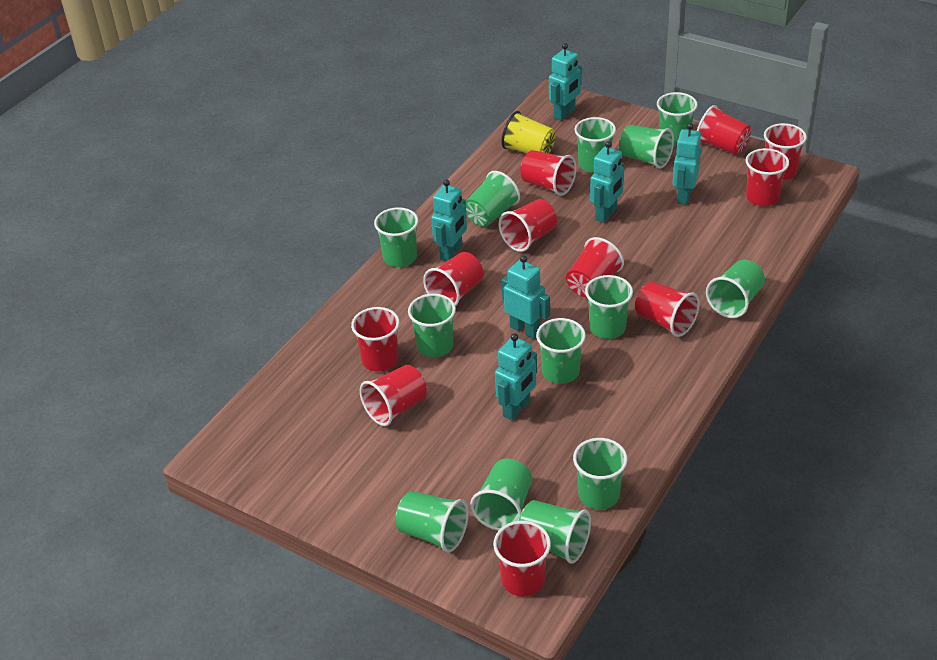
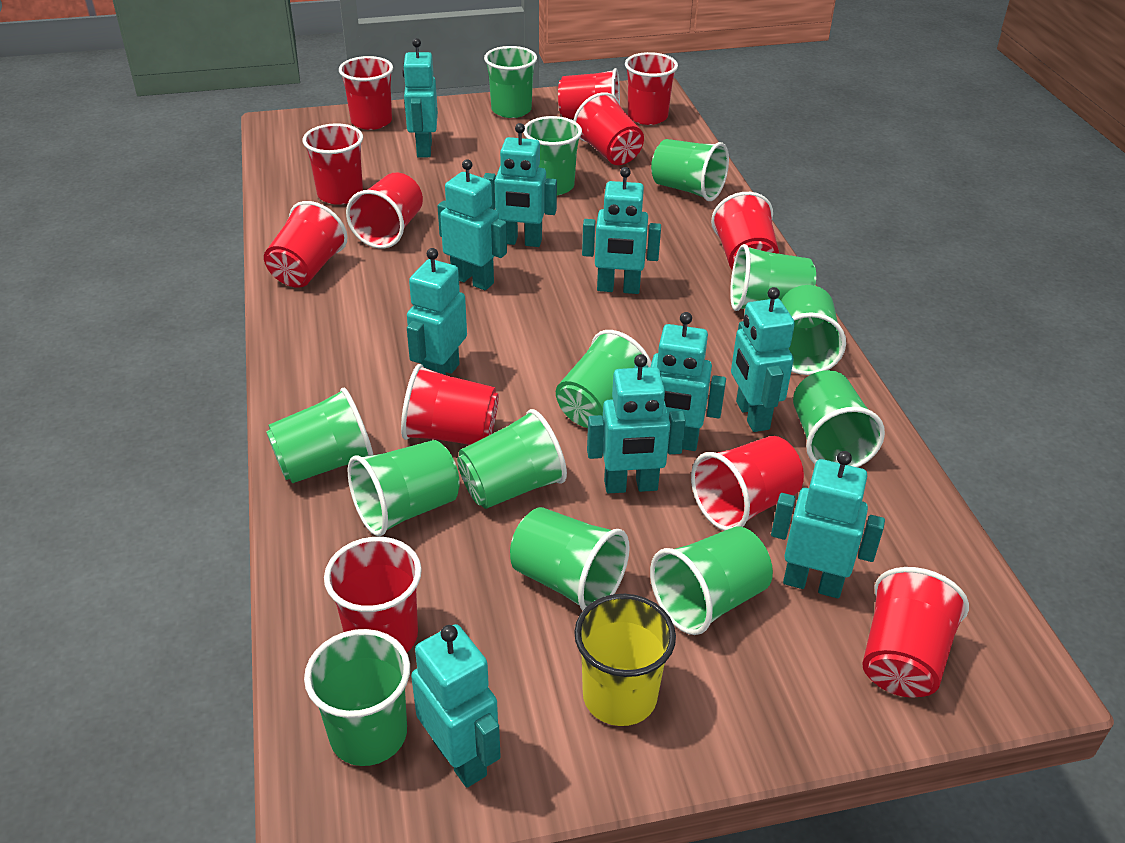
red cup: [351,307,400,372] [360,365,427,426] [423,252,484,306] [493,521,551,597] [499,199,557,252] [520,150,576,196] [566,237,624,298] [635,281,700,337] [697,105,751,155] [746,148,789,206] [764,123,807,180] = 11 -> [264,201,347,288] [303,123,363,205] [324,537,422,652] [339,56,393,130] [346,173,423,249] [401,364,499,445] [558,68,620,119] [573,92,644,165] [625,52,678,125] [691,436,804,531] [711,192,779,270] [862,567,969,698] = 12
turquoise robot: [431,179,467,261] [495,333,537,421] [502,255,550,339] [549,43,582,121] [590,141,624,223] [672,123,701,205] = 6 -> [402,38,438,157] [407,248,467,375] [411,624,501,788] [438,159,507,290] [483,123,557,247] [582,167,661,294] [587,354,686,494] [634,312,726,451] [731,287,795,432] [771,451,885,598] = 10

